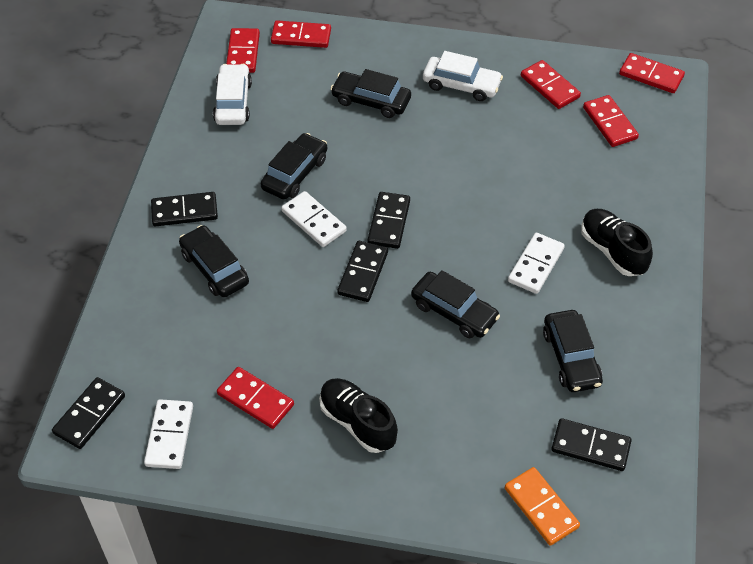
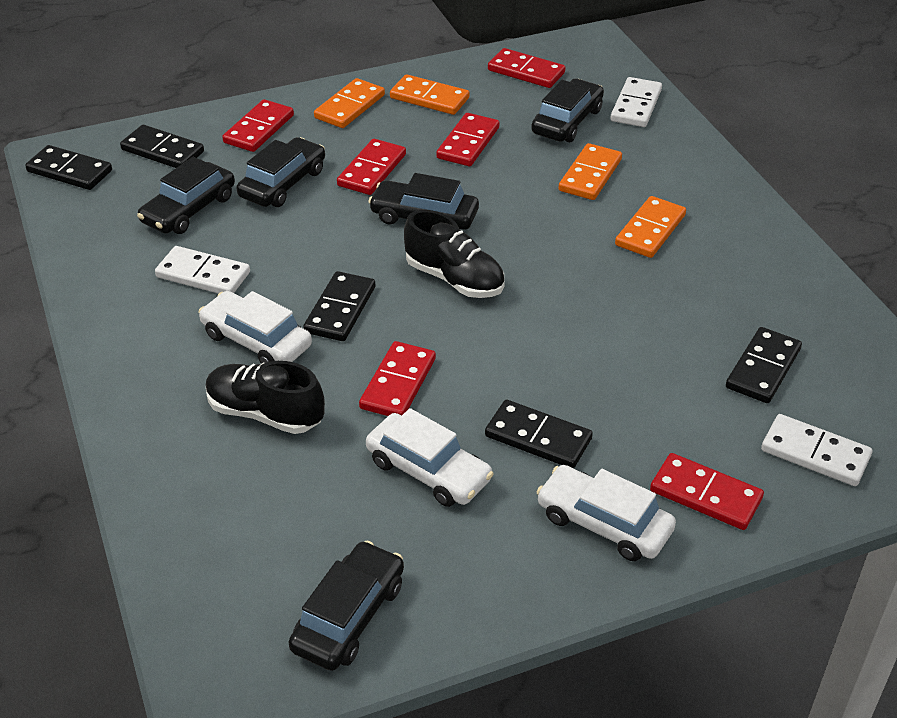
orange domino: [505,467,580,546] = 1 -> [314,78,385,128] [390,74,470,115] [558,143,622,200] [615,196,686,258] = 4
white car: [213,64,252,125] [423,51,503,101] = 2 -> [199,291,312,364] [366,408,494,507] [537,465,676,561] = 3

